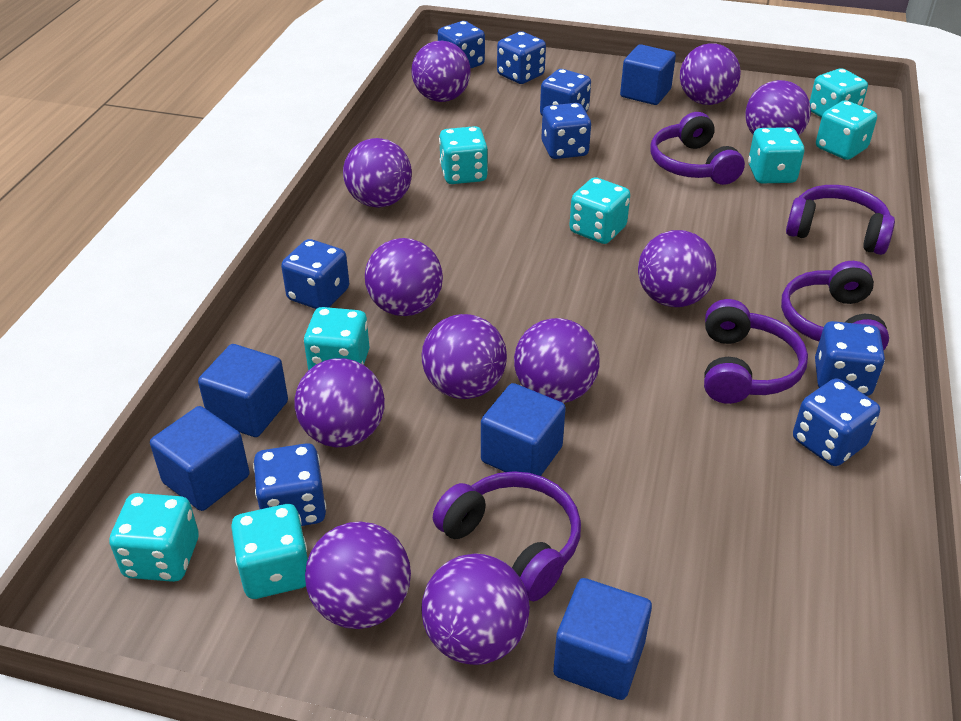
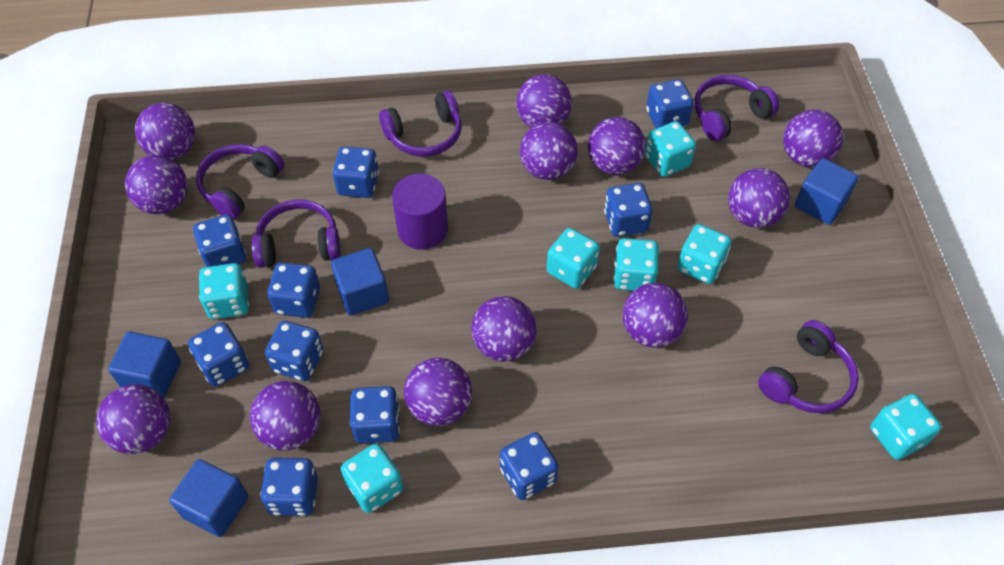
blue cube: [150,406,249,511] [198,344,288,437] [481,383,566,476] [553,578,652,700] [620,44,676,105] = 5 -> [108,331,181,398] [169,459,248,537] [331,248,389,316] [795,158,859,225] = 4
blue dice: [253,443,326,526] [281,239,349,309] [438,21,485,69] [497,31,546,84] [540,69,591,115] [541,103,591,159] [793,378,880,466] [815,321,885,396] = 8 -> [188,322,249,387] [193,214,246,267] [261,458,318,516] [265,321,323,381] [267,262,320,318] [332,146,379,198] [349,386,400,444] [500,432,559,500] [604,183,653,237] [646,79,694,129] = 10
purple ball: [295,358,385,447] [305,522,411,629] [343,138,412,208] [365,238,443,316] [411,41,471,102] [421,553,530,665] [422,314,507,399] [514,318,600,403] [638,230,716,307] [680,43,741,105] [745,80,811,135] = 11 -> [96,384,170,454] [125,155,188,214] [135,103,195,160] [250,381,321,450] [404,358,472,426] [471,296,537,362] [516,74,572,128] [520,122,577,180] [588,117,646,175] [622,283,688,348] [728,168,790,228] [783,110,843,167] = 12
purple cylinder: none = 0 -> [392,174,448,250] = 1
turquoise dice: [109,493,199,582] [231,504,308,599] [304,307,370,370] [439,126,488,184] [569,177,630,244] [748,127,804,183] [810,68,868,118] [816,100,877,160] = 8 -> [199,263,249,319] [341,444,403,513] [547,228,600,289] [613,238,659,291] [645,121,696,177] [677,224,732,284] [870,394,941,460] = 7

